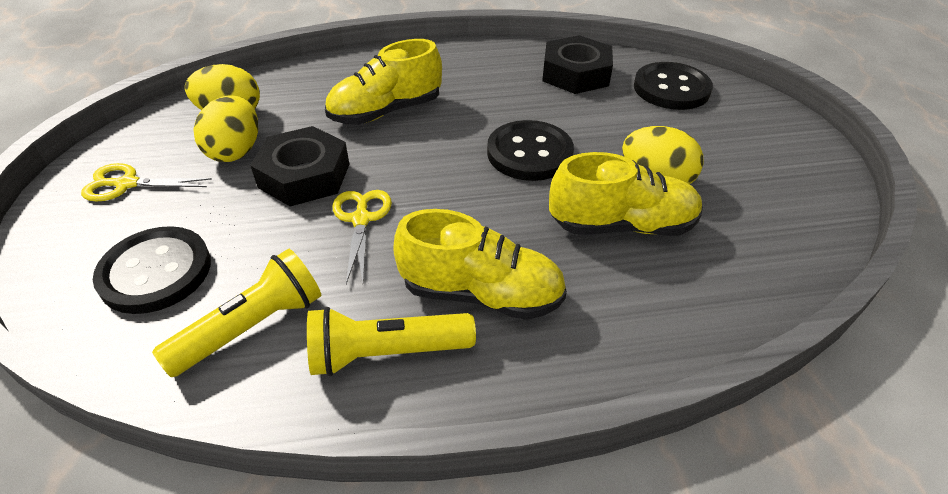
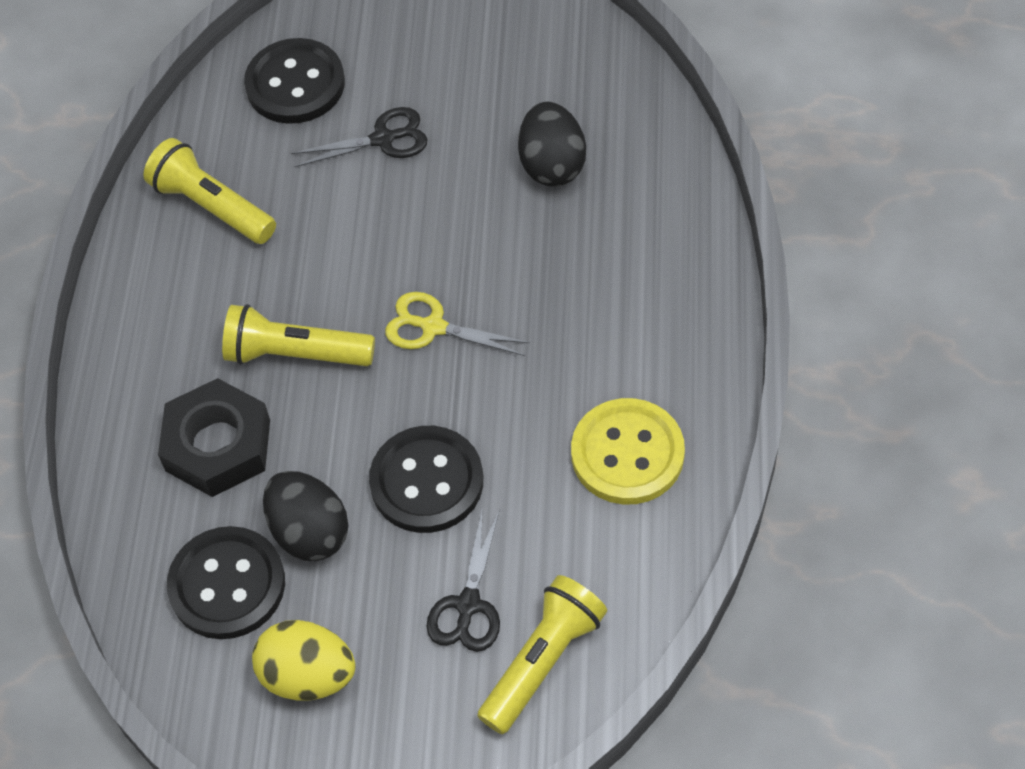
black egg: none = 0 -> [263,471,349,561] [518,102,586,187] = 2
black nut: [250,126,349,207] [542,35,613,94] = 2 -> [158,378,270,497] = 1
black scissors: none = 0 -> [291,107,428,167] [427,507,500,652] = 2
yellow button: none = 0 -> [571,398,685,505] = 1
yellow egg: [185,64,260,110] [193,95,258,162] [622,126,703,184] = 3 -> [252,620,356,701] = 1
yellow flashlight: [152,249,321,377] [307,307,476,376] = 2 -> [143,138,276,244] [222,304,375,366] [477,575,607,734] = 3
yellow scissors: [81,163,212,202] [332,190,392,284] = 2 -> [385,292,530,356] = 1
yellow shoe: [325,39,442,125] [393,209,567,320] [549,152,703,236] = 3 -> none = 0

